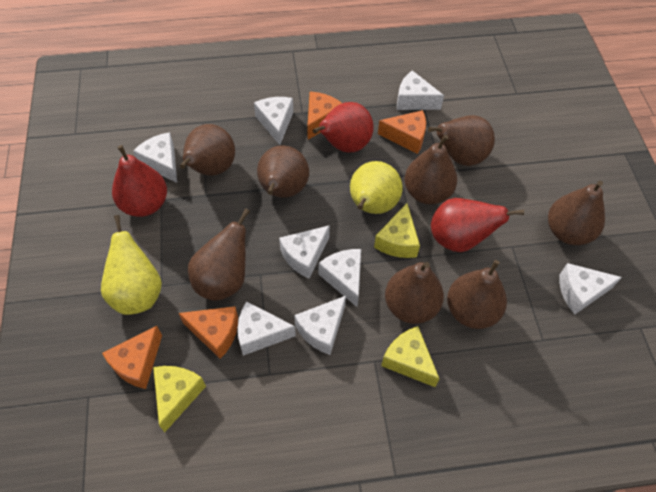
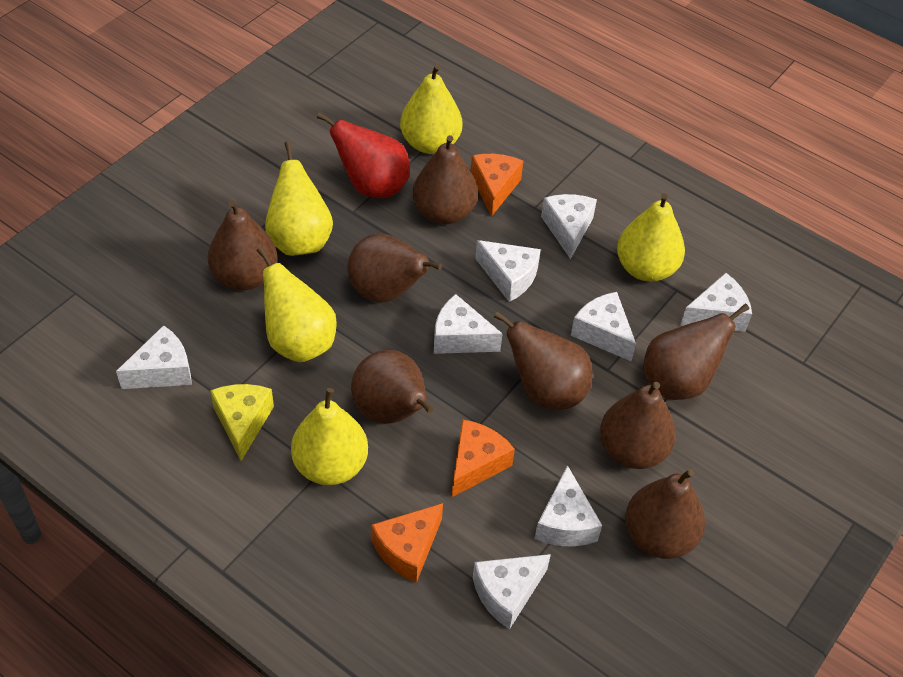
orange cheese: [102,326,162,389] [179,306,238,359] [307,92,342,140] [378,110,426,154] = 4 -> [371,503,443,583] [452,419,515,497] [471,154,523,217] = 3
red pear: [112,145,167,217] [313,102,374,152] [431,198,524,252] = 3 -> [317,112,410,198] = 1
yellow cheese: [153,366,206,432] [374,203,420,258] [381,326,439,387] = 3 -> [210,384,274,461] = 1
yellow pear: [101,215,162,315] [350,161,403,214] = 2 -> [257,247,337,362] [265,141,333,256] [291,388,368,485] [400,64,463,154] [617,193,685,282] = 5

